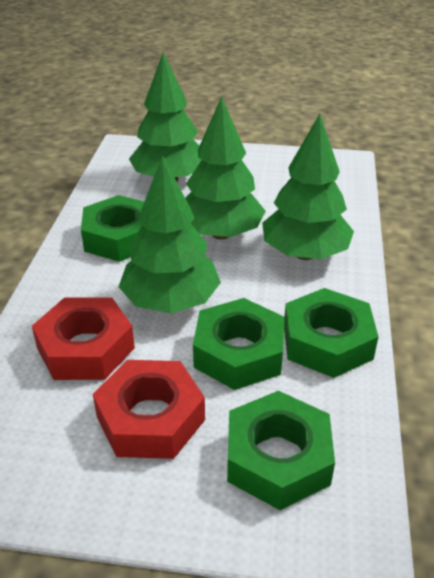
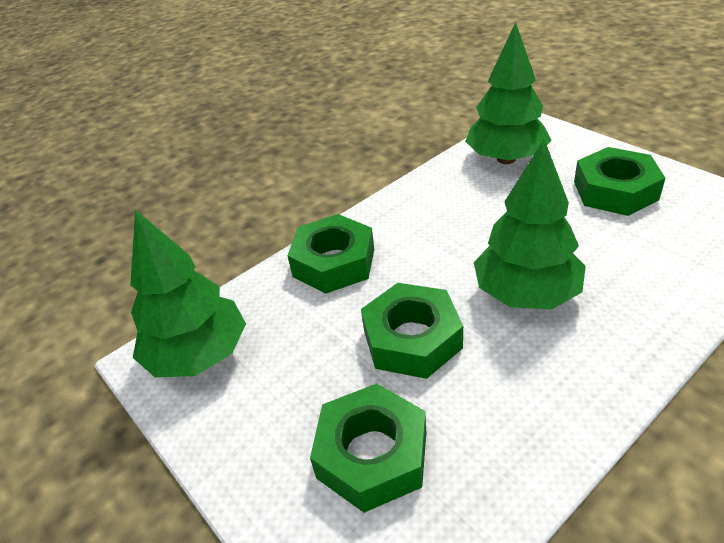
green tree: [119,155,221,313] [129,52,201,181] [185,96,266,240] [262,114,354,260] = 4 -> [130,210,246,378] [465,22,552,164] [474,139,586,309] = 3
red nut: [32,297,135,380] [93,360,205,459] = 2 -> none = 0

